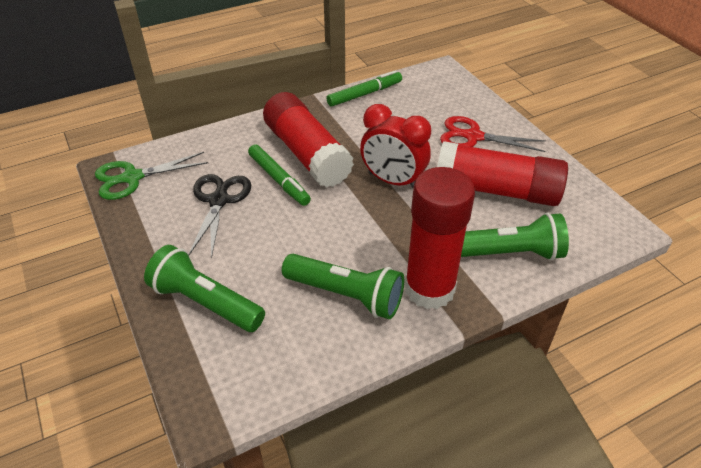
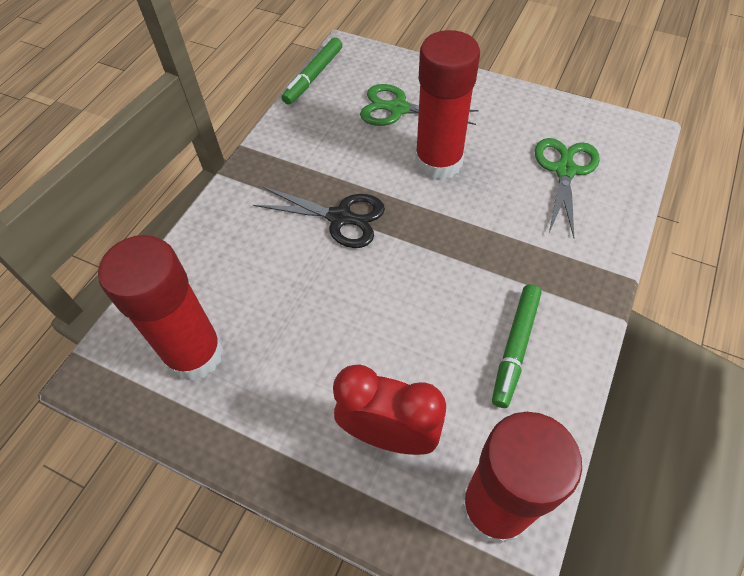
green flashlight: [144,245,265,332] [282,254,404,319] [461,213,569,261] = 3 -> none = 0
green scissors: [95,152,208,200] = 1 -> [360,84,479,126] [535,138,600,238] = 2
red scissors: [440,116,546,152] = 1 -> none = 0

